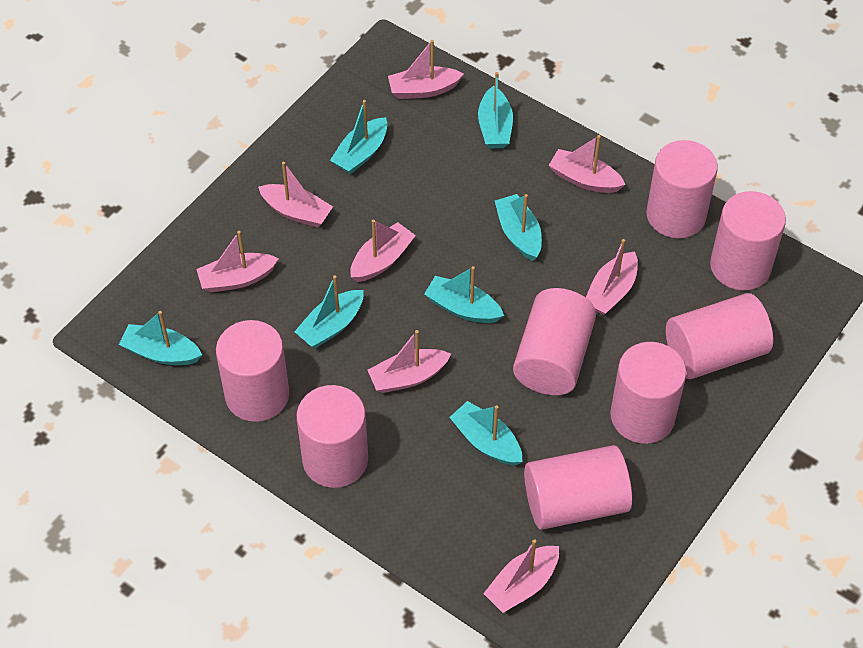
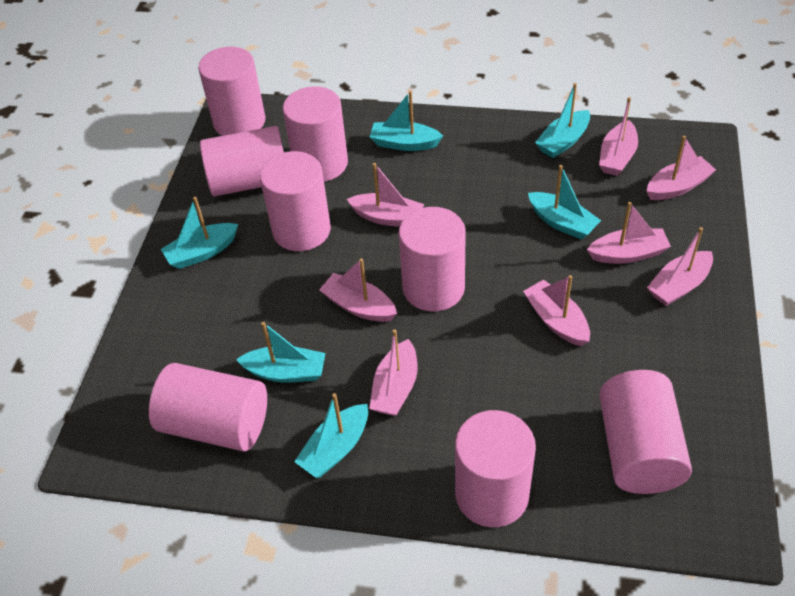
turquoise boat: [119,311,202,365] [294,275,363,348] [330,100,387,174] [424,266,504,323] [449,401,523,466] [478,72,513,149] [495,194,542,261] = 7 -> [161,197,238,269] [236,322,325,383] [294,393,368,478] [370,91,443,151] [528,165,601,240] [535,83,590,158] = 6

